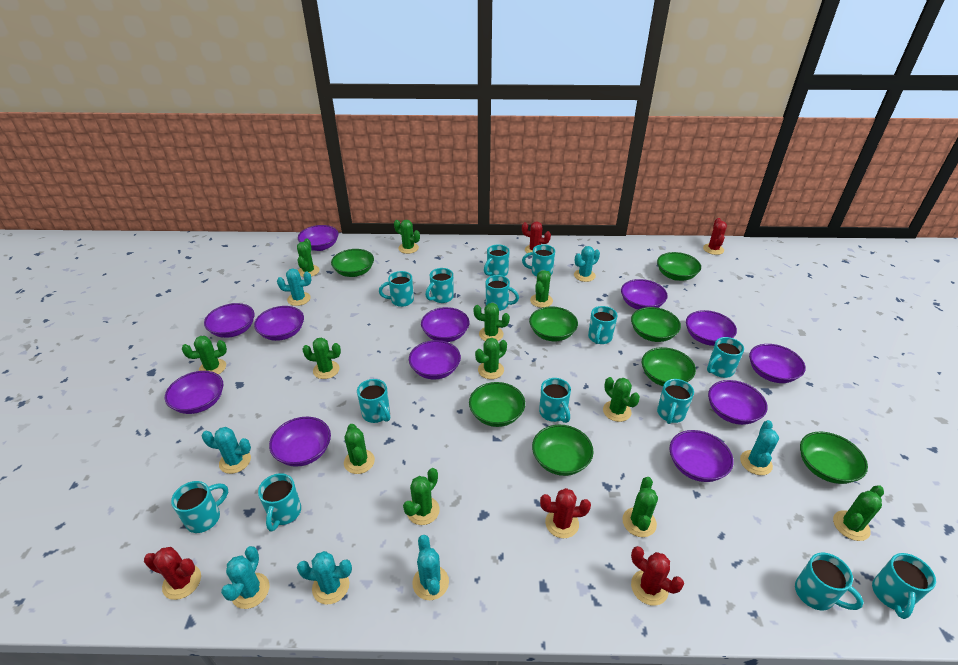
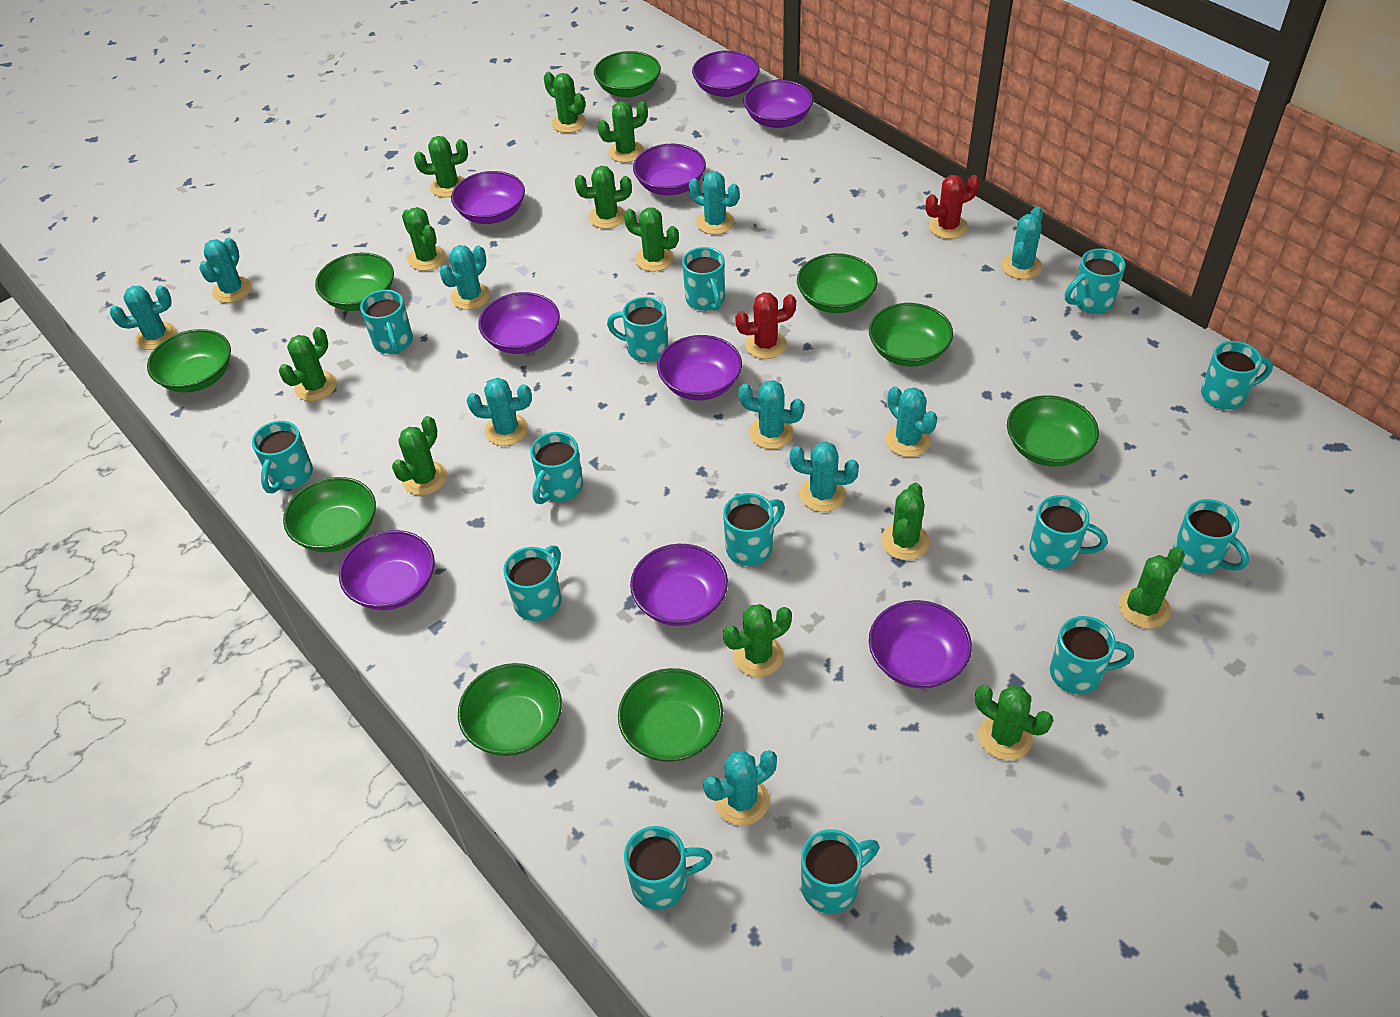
green bowl: [331,249,374,277] [469,382,525,427] [529,307,578,341] [532,425,594,476] [631,307,681,342] [642,347,696,386] [657,252,701,281] [800,432,868,484] = 8 -> [147,329,231,393] [283,477,376,552] [315,252,394,311] [458,663,562,756] [594,51,661,97] [618,668,723,762] [797,253,877,313] [869,303,953,366] [1007,395,1099,467] = 9
purple bowl: [165,371,224,414] [204,303,255,338] [254,306,304,341] [269,417,331,467] [298,225,338,251] [409,340,461,379] [421,307,469,342] [621,279,668,310] [669,430,734,482] [686,310,737,346] [708,380,768,425] [749,344,805,383] = 12 -> [339,530,435,610] [451,171,525,224] [478,292,560,354] [630,544,728,626] [633,144,706,195] [657,335,742,400] [692,50,759,97] [744,80,813,128] [869,600,972,689] = 9
red cactus: [144,547,201,600] [522,222,551,253] [540,488,591,538] [631,546,684,605] [703,218,727,255] = 5 -> [735,292,796,359] [925,175,980,239] = 2
turquoise cactus: [202,427,251,474] [221,546,269,609] [277,269,311,306] [297,551,352,604] [412,535,449,600] [574,246,600,282] [740,420,779,475] = 7 -> [110,285,176,350] [199,238,252,303] [439,245,490,310] [467,378,532,446] [689,171,740,235] [704,750,777,826] [738,380,804,449] [790,441,859,512] [886,386,938,457] [1001,206,1043,279] = 10

